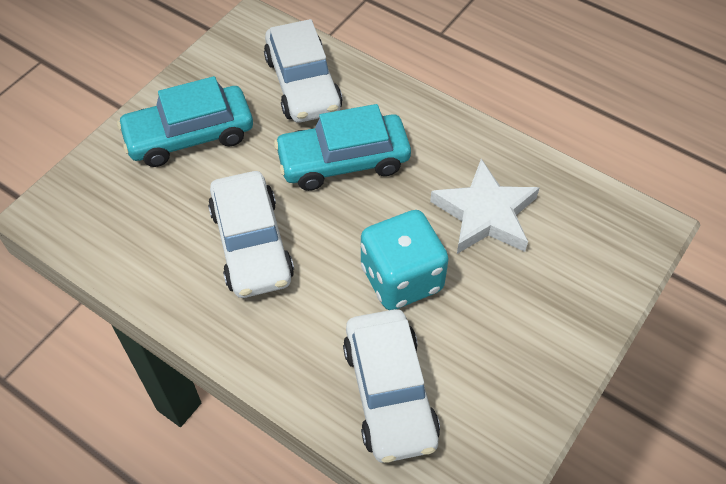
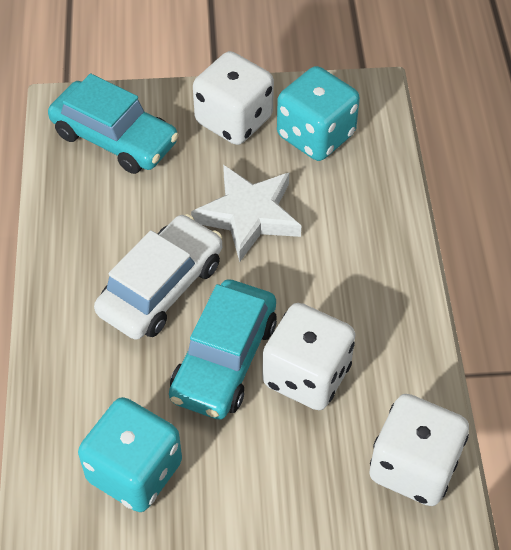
turquoise dice: [361,210,449,310] = 1 -> [78,397,182,512] [277,66,360,161] = 2
white car: [208,171,294,298] [264,19,342,122] [343,309,440,463] = 3 -> [94,214,222,340] = 1
white dice: none = 0 -> [193,51,274,145] [262,303,356,410] [369,394,469,506] = 3

